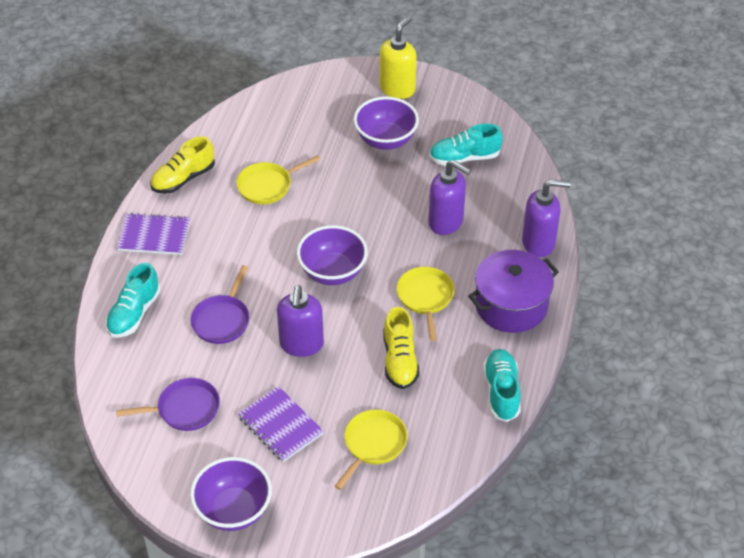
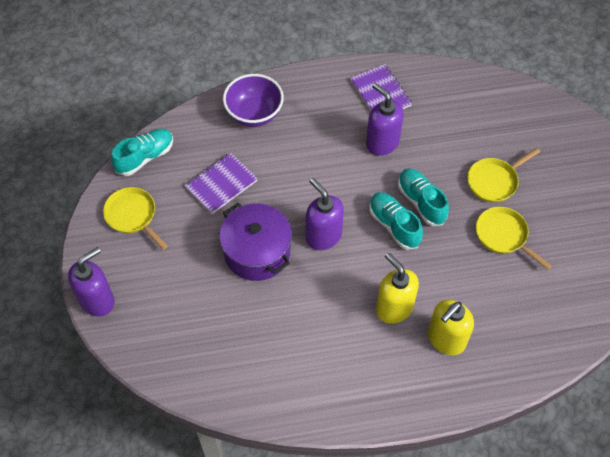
purple bowl: [190,457,272,531] [297,225,368,285] [354,97,419,150] = 3 -> [223,74,284,127] = 1
purple pan: [116,378,220,431] [190,265,250,344] = 2 -> none = 0
yellow shoe: [150,136,215,194] [383,307,420,389] = 2 -> none = 0
yellow soap dispenser: [380,16,417,99] = 1 -> [376,252,419,324] [428,300,474,355] = 2

